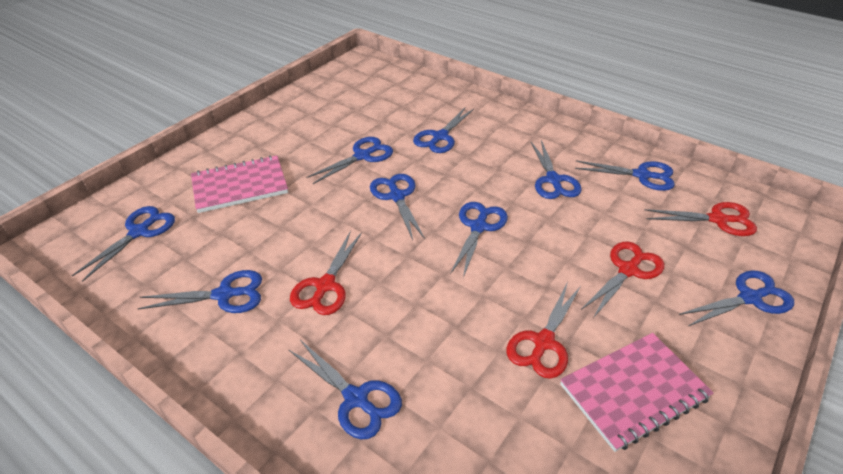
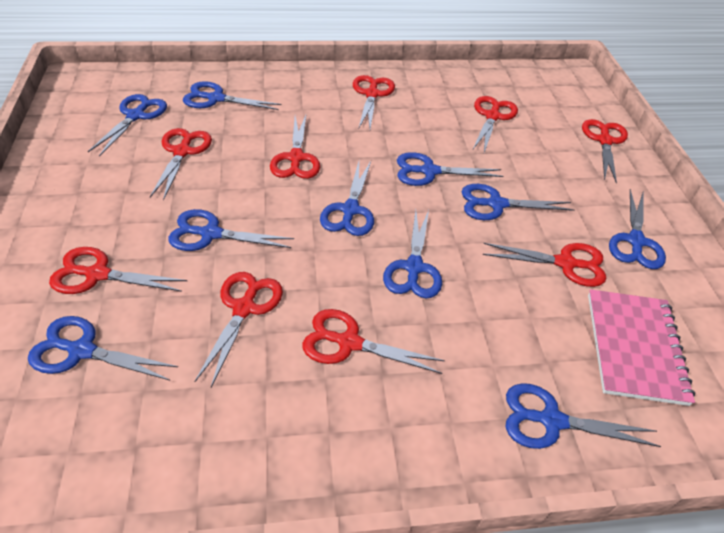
pink notebook: [191,155,288,213] [560,333,713,452] = 2 -> [588,289,696,406] = 1
red scissors: [290,231,362,315] [507,282,581,379] [581,242,664,318] [644,202,757,236] = 4 -> [49,247,187,294] [150,128,212,201] [194,272,283,387] [270,115,320,179] [302,309,445,374] [353,75,395,129] [473,96,518,152] [483,243,606,287] [582,119,628,184] = 9

